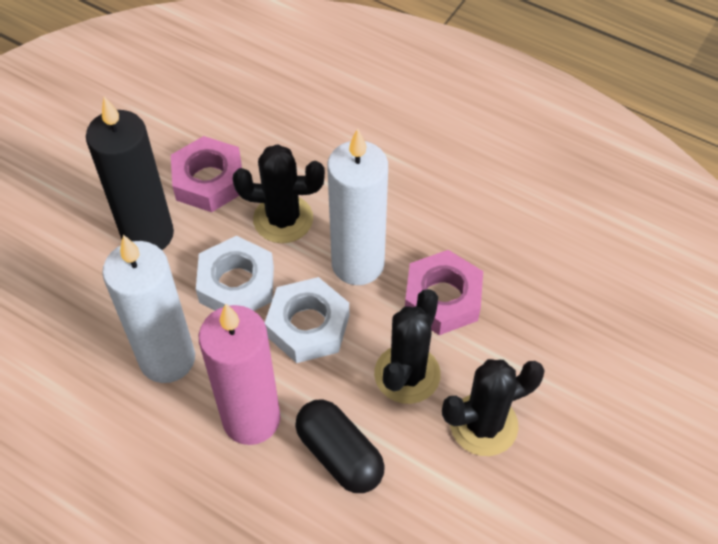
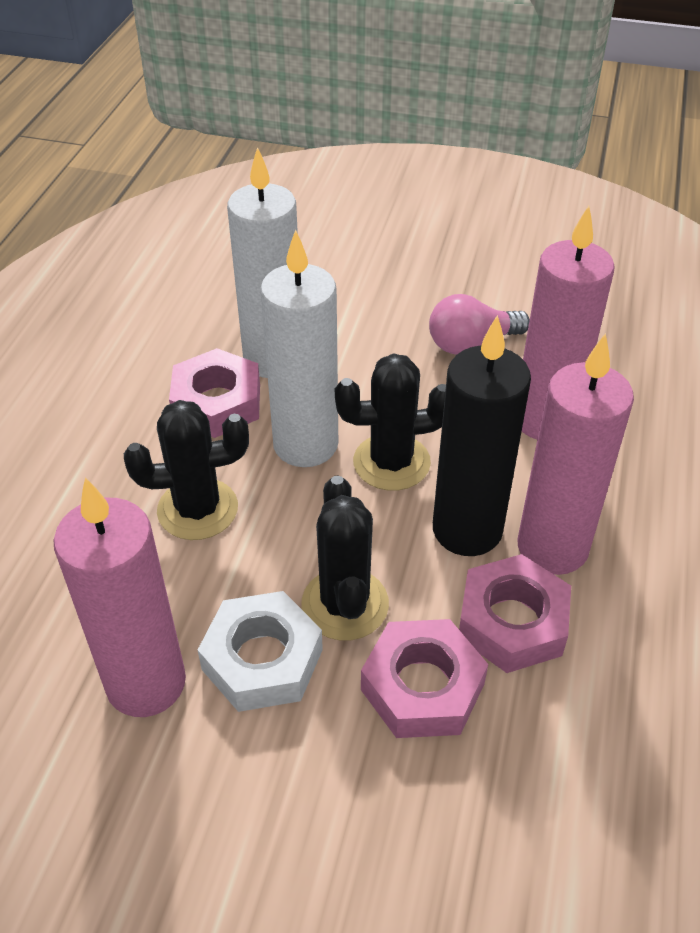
black capsule: [295,400,385,493] = 1 -> none = 0
pink candle: [199,303,280,445] = 1 -> [54,477,186,717] [518,333,634,575] [522,206,615,440] = 3
pink light bulb: none = 0 -> [429,294,530,354] = 1
pink nut: [171,136,242,212] [405,250,483,335] = 2 -> [169,348,260,438] [361,619,488,738] [459,554,571,673] = 3
white nut: [196,236,274,311] [265,277,349,363] = 2 -> [198,591,323,712] = 1

